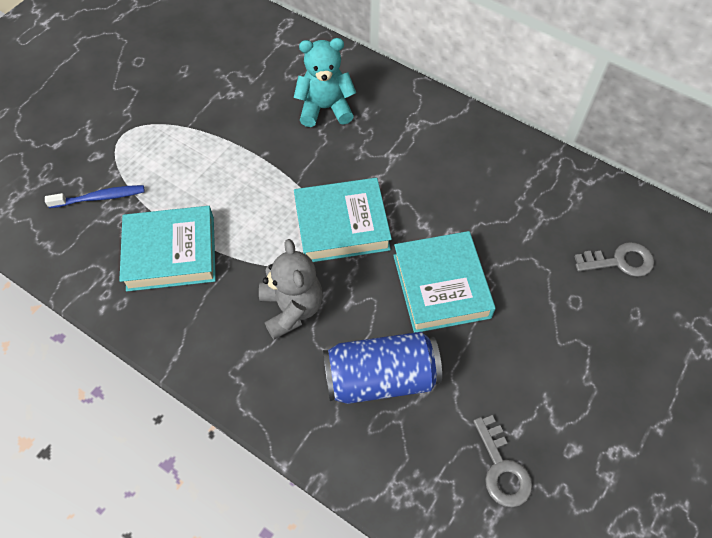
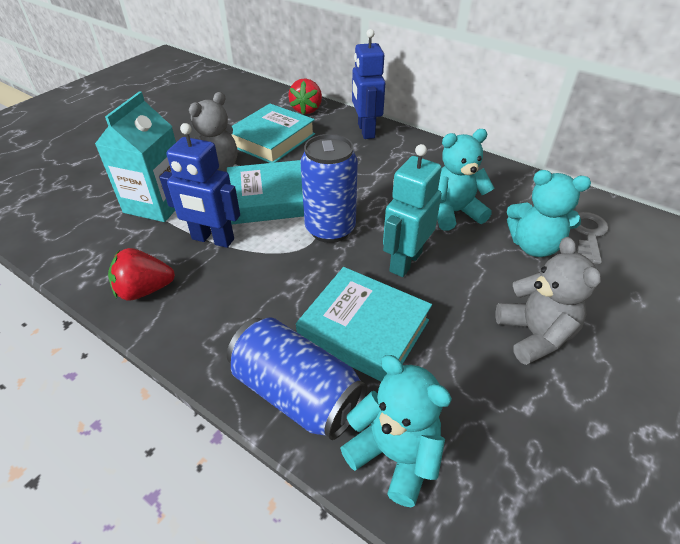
blue can: [323,332,442,404] = 1 -> [227,317,367,440] [301,134,358,243] = 2
blue robot: none = 0 -> [159,123,240,248] [352,29,385,139] = 2
blue toothbrush: [45,185,145,208] = 1 -> none = 0
grey key: [474,415,532,507] [574,242,654,277] = 2 -> [574,212,609,264] = 1
grey teddy bear: [259,239,323,339] = 1 -> [189,92,237,172] [496,237,601,365] = 2
red strawberry: none = 0 -> [108,248,175,300] [288,78,322,115] = 2
turquoise carton: none = 0 -> [95,91,176,222] = 1
turquoise robot: none = 0 -> [383,144,442,277] = 1
turquoise teddy bear: [294,38,356,127] = 1 -> [340,355,452,507] [437,129,495,230] [507,170,591,257] = 3

